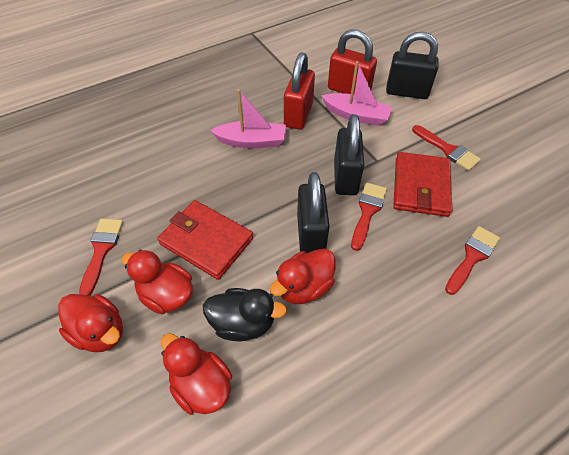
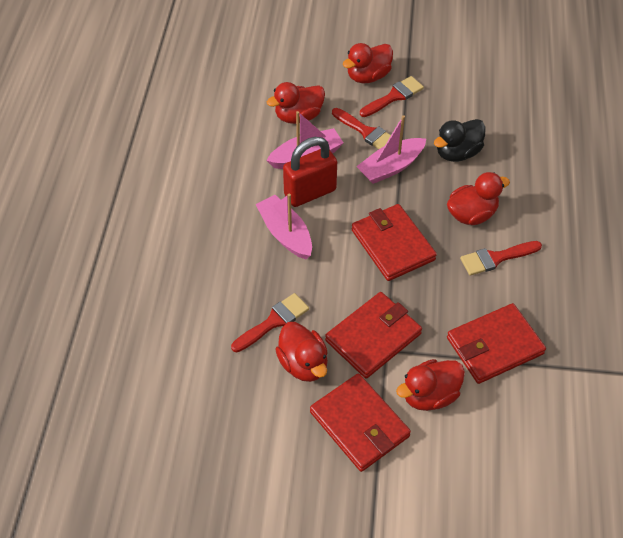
black padlock: [297,172,330,253] [334,114,364,195] [386,32,439,99] = 3 -> none = 0
pink boat: [210,89,286,148] [321,61,393,126] = 2 -> [255,194,312,259] [266,111,343,169] [356,115,426,184] = 3
red duck: [58,294,123,352] [122,250,193,314] [161,333,232,415] [270,249,336,304] = 4 -> [267,82,325,124] [275,322,328,382] [343,43,393,83] [396,359,465,411] [447,172,510,225] = 5
red padlock: [284,52,315,130] [328,29,377,94] = 2 -> [283,137,337,207] = 1
red wallet: [157,200,253,280] [393,152,452,217] = 2 -> [310,373,411,472] [325,292,422,379] [352,204,437,281] [447,303,546,384] = 4

